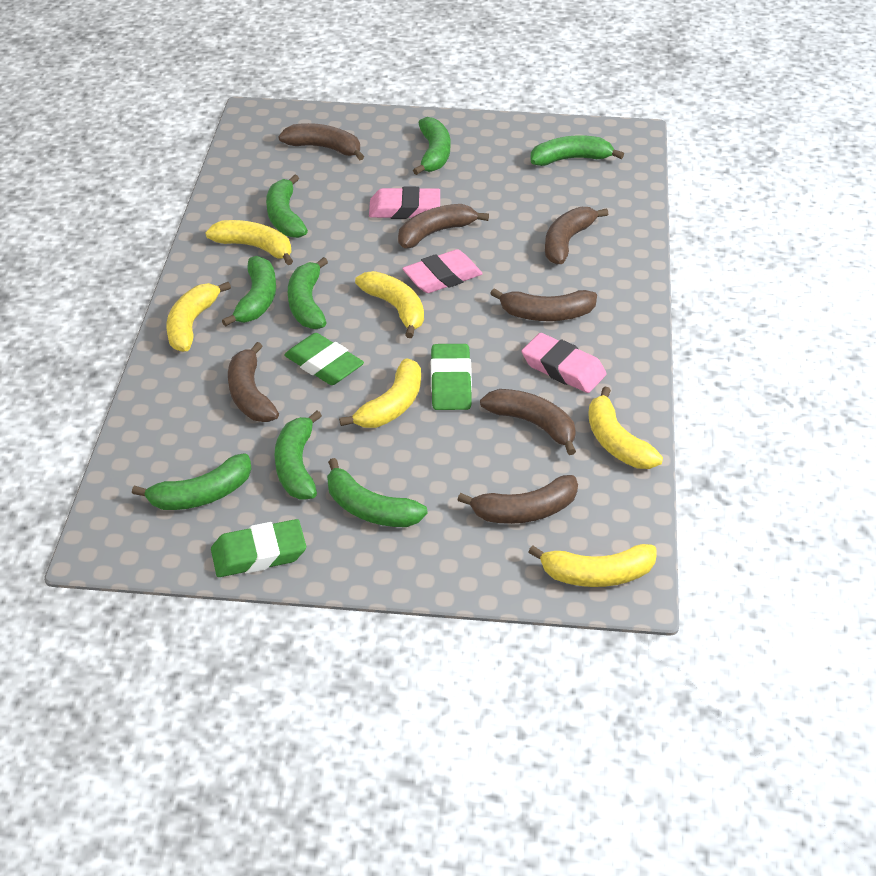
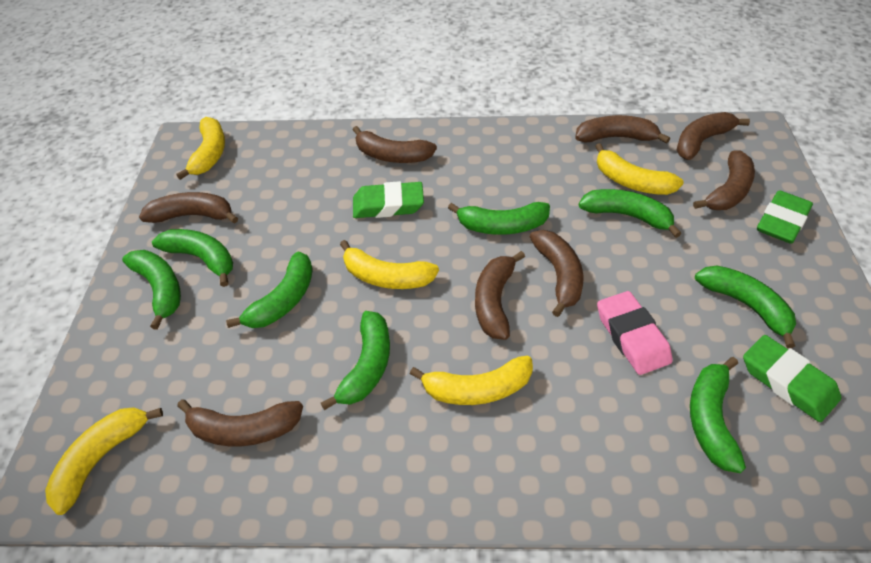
brown banana: [228,342,279,422] [278,123,364,160] [398,204,489,248] [457,475,578,524] [480,389,576,455] [490,288,597,321] [545,207,608,264] = 7 -> [139,192,238,224] [177,399,303,446] [353,126,437,163] [475,251,525,340] [530,230,583,317] [575,115,670,144] [677,112,750,160] [693,150,755,210] = 8
pink eraser: [369,187,440,219] [402,249,483,293] [522,333,607,393] = 3 -> [597,291,673,375] = 1
yellow banana: [167,282,231,352] [205,220,293,265] [339,358,421,428] [355,271,424,338] [528,544,657,587] [588,387,663,469] = 6 -> [45,407,163,515] [176,117,225,180] [340,240,439,289] [410,356,533,405] [595,143,684,195] = 5

